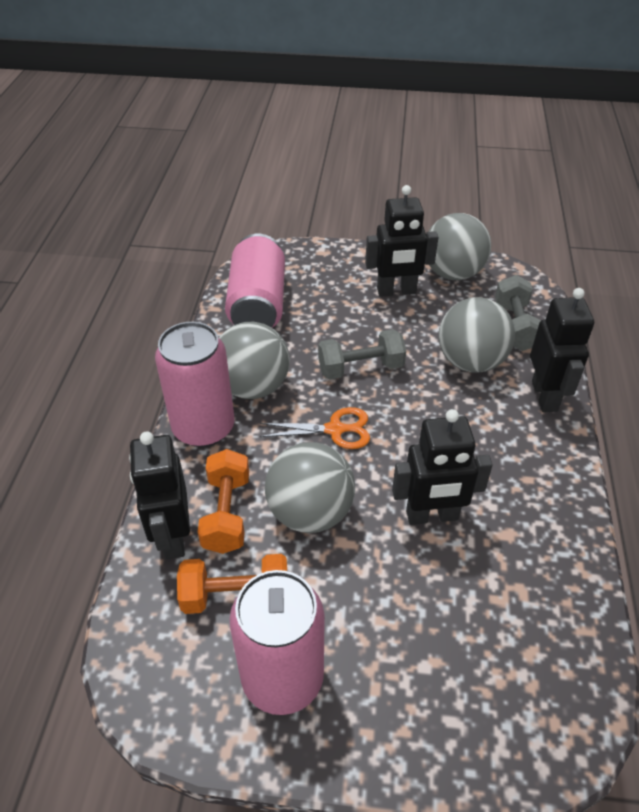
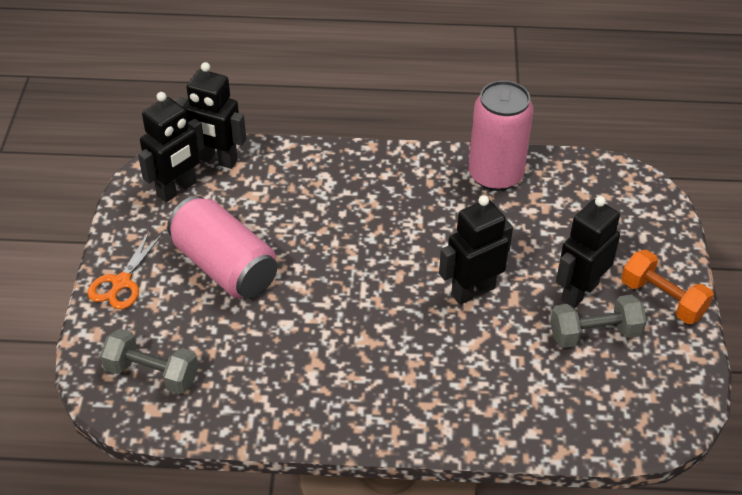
grey ball: [219,322,290,399] [265,442,355,533] [429,213,491,280] [438,297,515,373] = 4 -> none = 0
orange dumbbell: [177,554,287,614] [198,449,249,554] = 2 -> [621,250,714,324] = 1
pink can: [155,322,234,447] [225,234,285,328] [230,570,325,715] = 3 -> [167,196,278,299] [469,81,534,191] = 2

